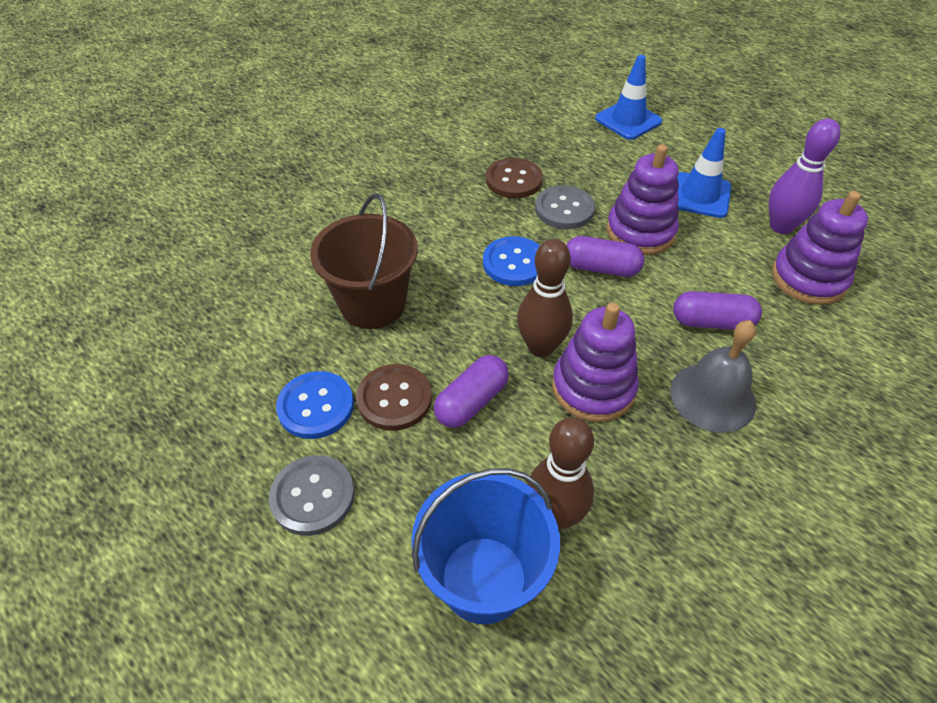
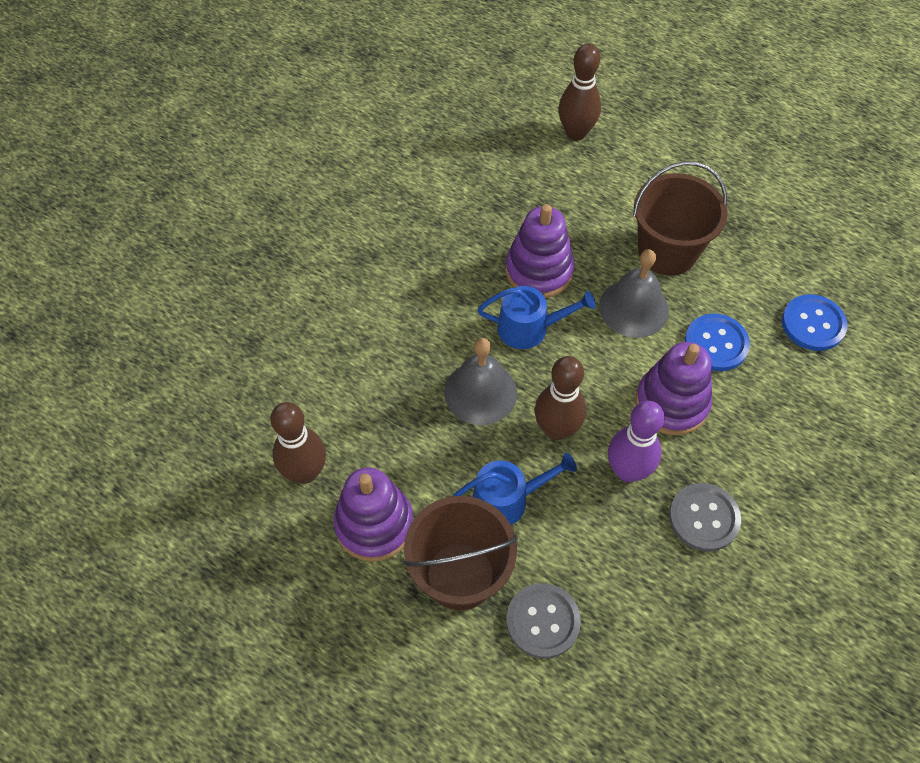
blue bucket: [411,468,560,624] = 1 -> none = 0
blue traffic cone: [595,55,662,140] [677,128,731,218] = 2 -> none = 0
blue watering can: none = 0 -> [453,453,577,525] [478,286,596,349] = 2
brown bowling pin: [517,239,573,357] [527,417,594,530] = 2 -> [270,402,326,484] [535,356,586,440] [558,44,601,141] = 3
brown bucket: [310,193,418,329] = 1 -> [403,496,518,610] [633,161,728,276] = 2
brown button: [356,364,432,431] [486,158,543,198] = 2 -> none = 0
grey bell: [670,320,756,433] = 1 -> [444,338,517,425] [599,249,669,338] = 2
purple capsule: [434,355,509,428] [566,236,644,277] [673,291,762,330] = 3 -> none = 0

